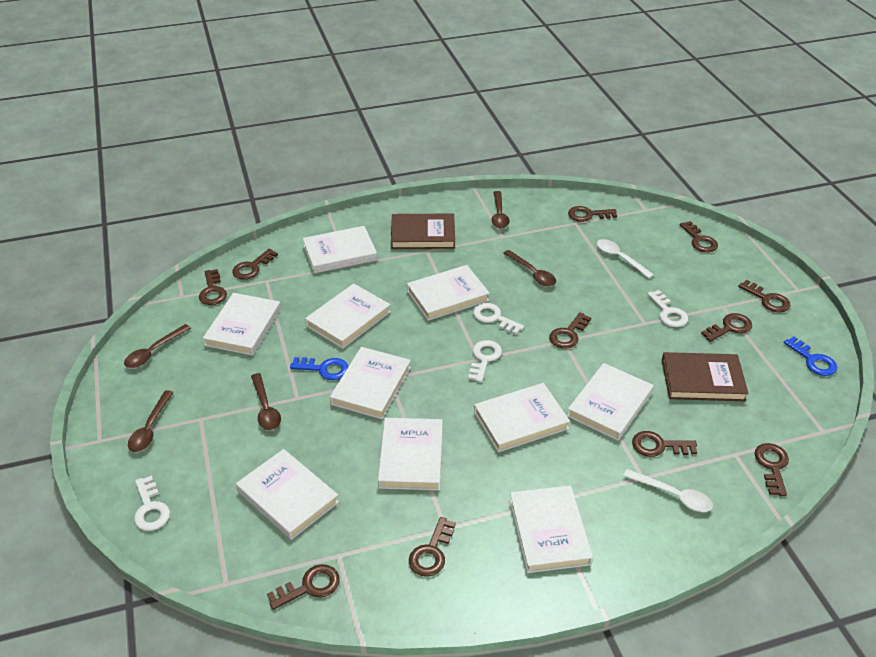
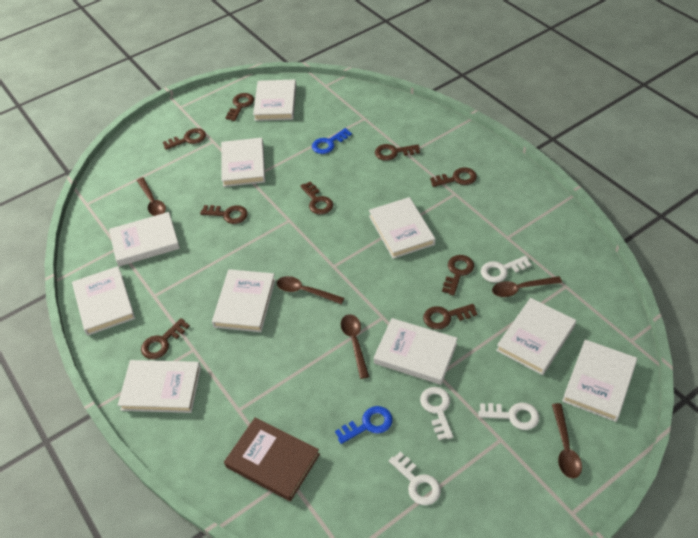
brown book: [391,213,455,249] [662,352,749,401] = 2 -> [224,417,320,501] = 1
brown key: [199,269,227,305] [232,249,278,280] [267,564,340,610] [409,517,456,577] [549,312,591,349] [568,206,617,222] [632,431,697,457] [680,221,718,252] [701,313,752,342] [738,280,790,312] [754,443,789,496] = 11 -> [141,318,190,359] [163,128,206,150] [200,205,248,224] [226,93,254,121] [300,181,333,215] [375,144,420,161] [423,304,477,329] [430,167,477,187] [442,255,474,296] = 9
white spoon: [597,239,654,278] [623,469,713,512] = 2 -> none = 0

